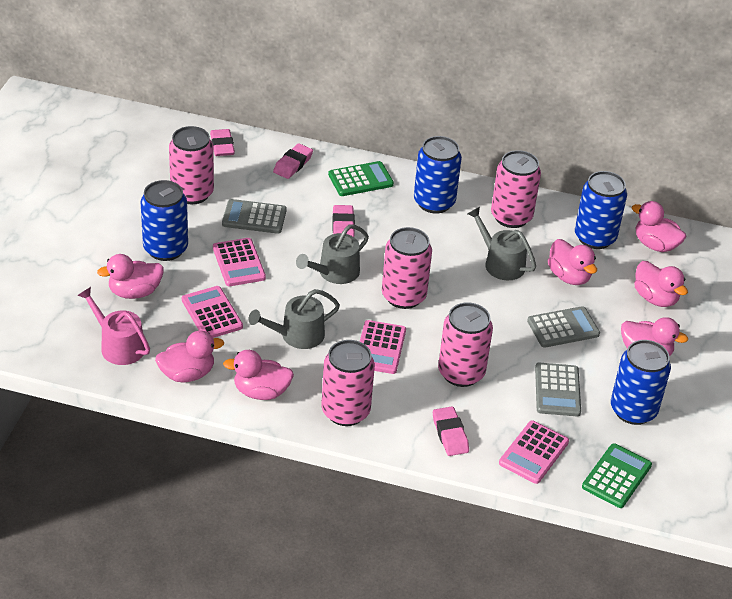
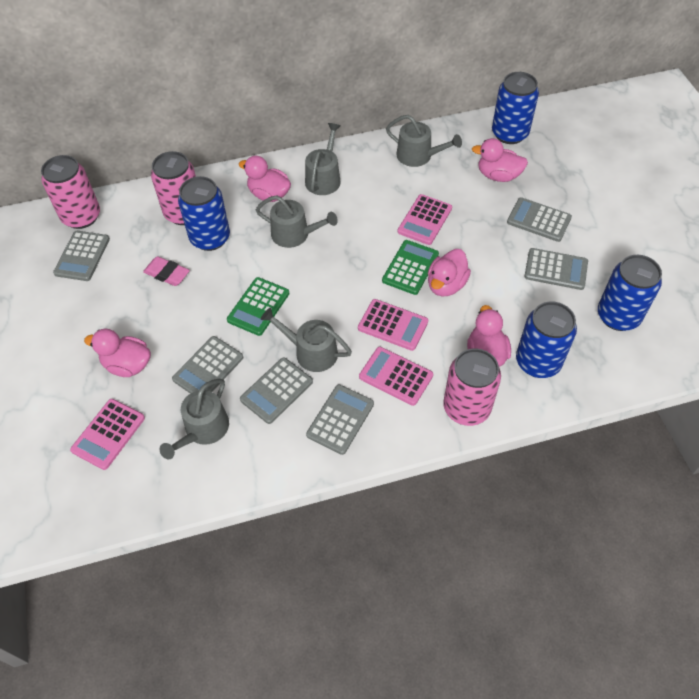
grey calculator: [222,199,287,234] [527,306,600,348] [535,363,581,416] = 3 -> [53,231,110,281] [172,336,243,393] [240,357,313,424] [306,385,374,455] [507,197,572,242] [524,248,588,290] = 6
grey watering can: [248,289,340,349] [296,225,369,284] [467,207,536,280] = 3 -> [160,378,229,459] [256,195,338,248] [261,308,352,372] [305,123,341,195] [386,115,462,167] = 5
pink can: [169,126,214,204] [321,340,375,426] [382,227,432,309] [438,302,493,387] [491,150,541,228] = 5 -> [41,155,100,229] [151,151,196,225] [443,349,501,426] = 3
pink duck: [97,254,164,299] [155,331,224,382] [223,350,294,400] [548,239,597,285] [621,317,688,357] [632,201,686,252] [634,261,688,307] = 7 -> [84,329,151,377] [238,156,291,202] [428,249,471,297] [467,305,511,367] [472,138,528,182] = 5
pink eraser: [210,129,235,156] [273,143,313,179] [332,205,355,237] [433,406,469,456] = 4 -> [143,256,190,286] = 1
pink watering can: [78,287,150,365] = 1 -> none = 0

